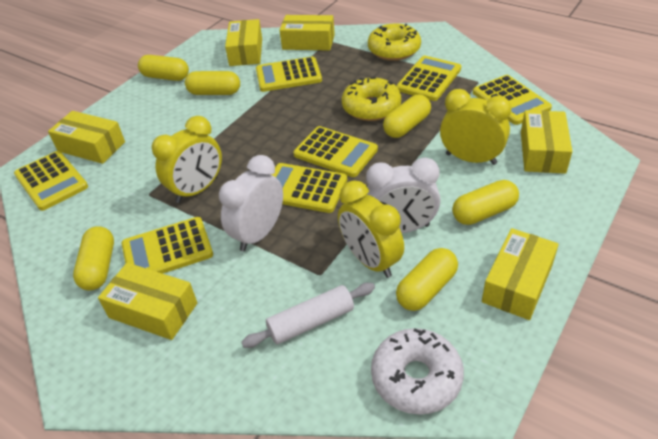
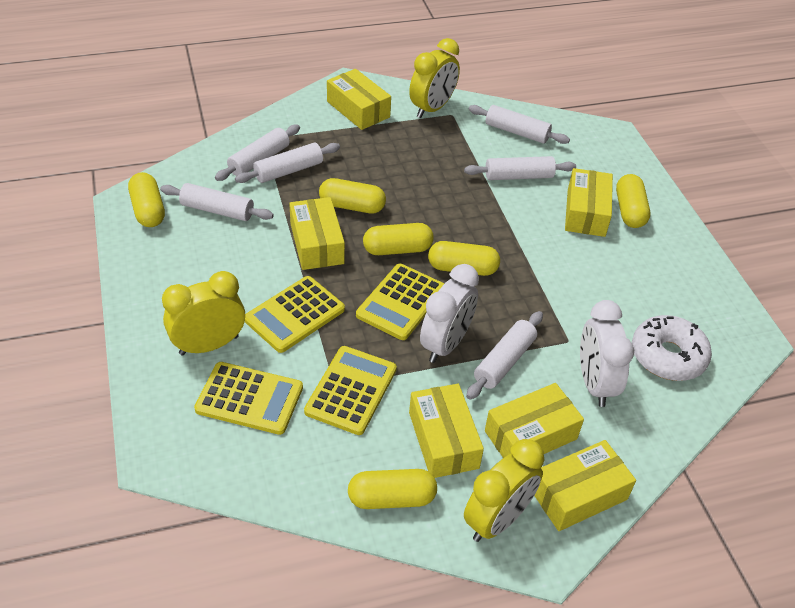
white rolling pin: [241,283,375,348] = 1 -> [160,183,274,221] [215,125,300,181] [235,143,340,183] [464,156,576,180] [466,311,543,400] [469,105,570,144] = 6
yellow calculator: [14,151,88,211] [121,217,213,274] [256,56,322,92] [271,163,347,213] [293,126,378,177] [396,56,461,101] [473,75,552,125] = 7 -> [194,362,303,435] [245,276,345,353] [304,346,397,435] [356,264,444,340] = 4
yellow donut: [342,77,401,121] [368,23,421,61] = 2 -> none = 0

